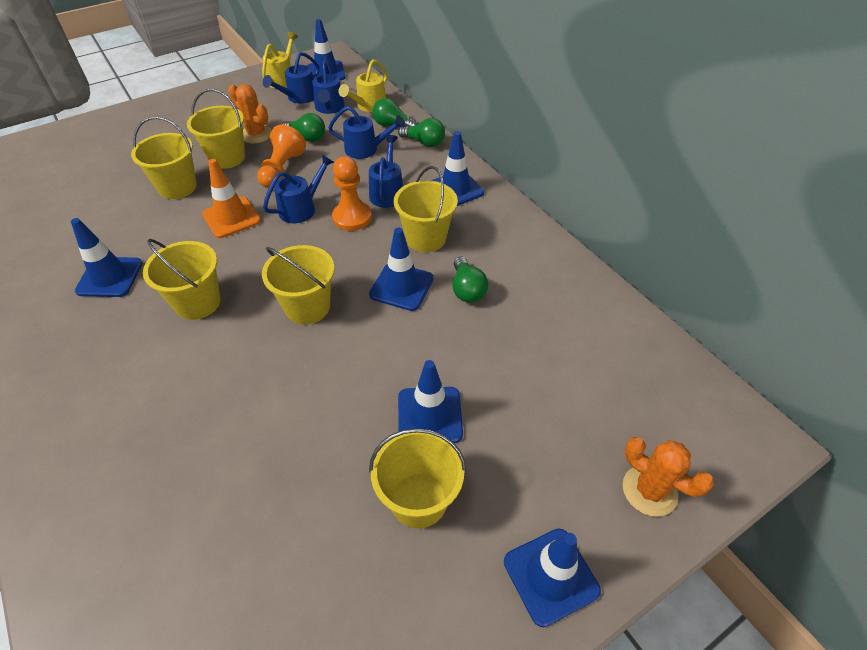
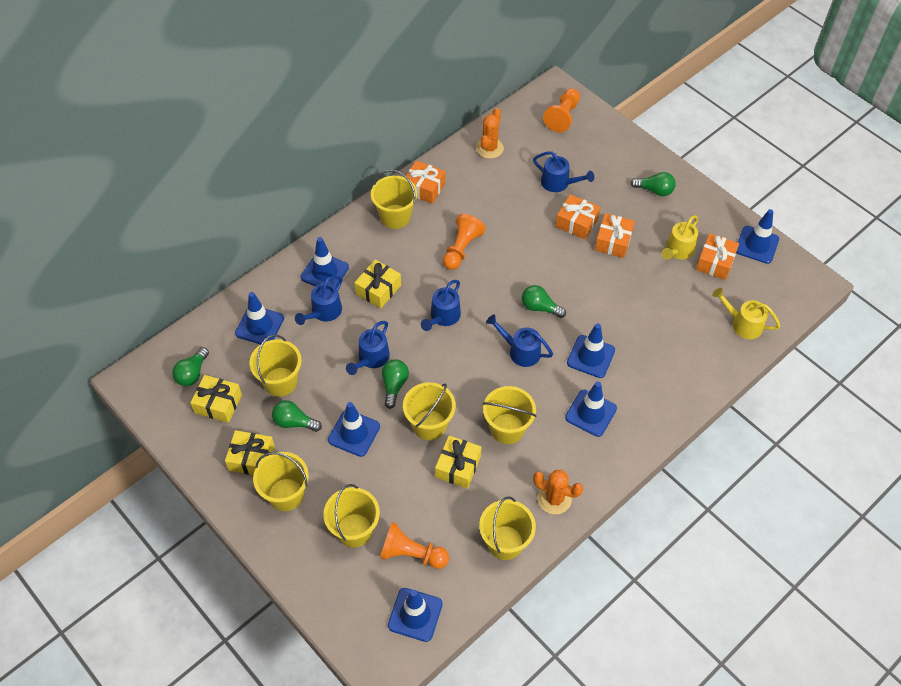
blue traffic cone: [71,218,143,297] [307,19,346,80] [369,228,434,311] [398,360,463,443] [431,131,484,206] [504,528,601,627] = 6 -> [235,292,284,345] [301,237,349,287] [328,402,380,457] [388,588,443,642] [565,381,617,437] [567,323,615,378] [736,209,779,264] = 7
green light bulb: [282,113,325,142] [372,98,418,127] [398,118,445,147] [452,257,488,303] = 4 -> [172,347,209,386] [272,400,322,432] [382,359,409,409] [522,285,566,318] [630,172,676,196] = 5
orange gift: none = 0 -> [406,161,445,204] [555,194,600,239] [595,213,635,258] [696,233,739,280] = 4
orange pawn: [257,125,306,188] [332,156,372,231] = 2 -> [380,522,449,569] [443,214,486,270] [543,88,580,133] = 3
orange traffic cone: [202,159,261,238] = 1 -> none = 0
yellow bucket: [131,116,197,199] [143,239,221,320] [187,89,245,169] [262,245,335,324] [369,428,466,529] [394,166,458,252] = 6 -> [249,335,302,397] [253,452,309,511] [323,484,380,548] [371,170,417,229] [403,382,456,440] [479,496,536,560] [483,386,536,444] = 7
yellow gift: none = 0 -> [190,375,242,423] [225,430,275,475] [354,260,401,309] [435,436,481,489] = 4

